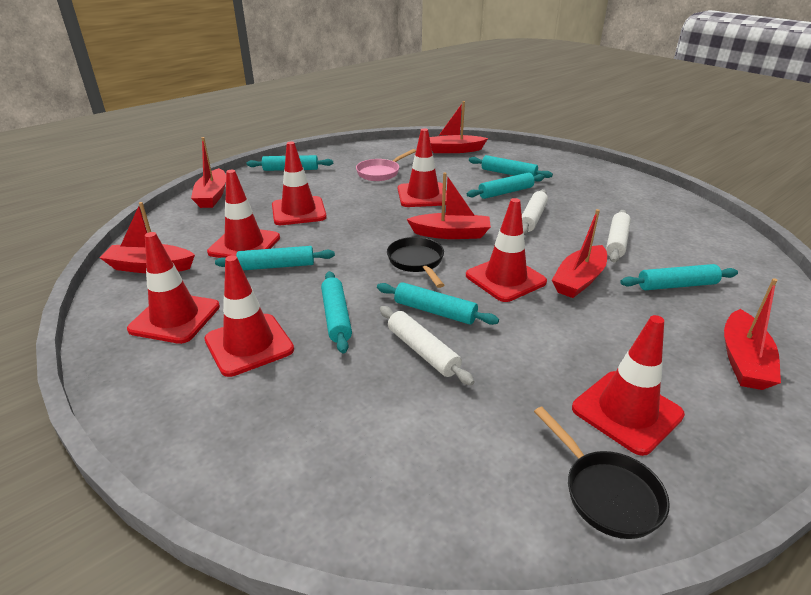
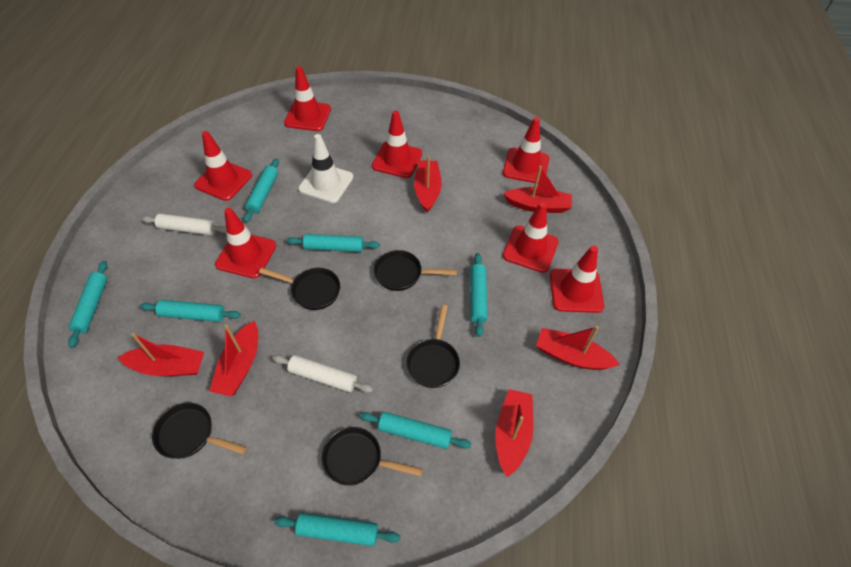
black pan: [387,237,444,288] [534,407,670,539] = 2 -> [152,402,247,459] [259,268,340,310] [322,427,423,486] [374,250,457,291] [407,305,460,388] = 5
pink pan: [356,149,416,181] = 1 -> none = 0
white rolling pin: [380,306,475,385] [522,189,548,235] [606,210,631,263] = 3 -> [141,214,226,235] [272,355,373,393] = 2
white traffic cone: none = 0 -> [298,134,353,203] = 1

